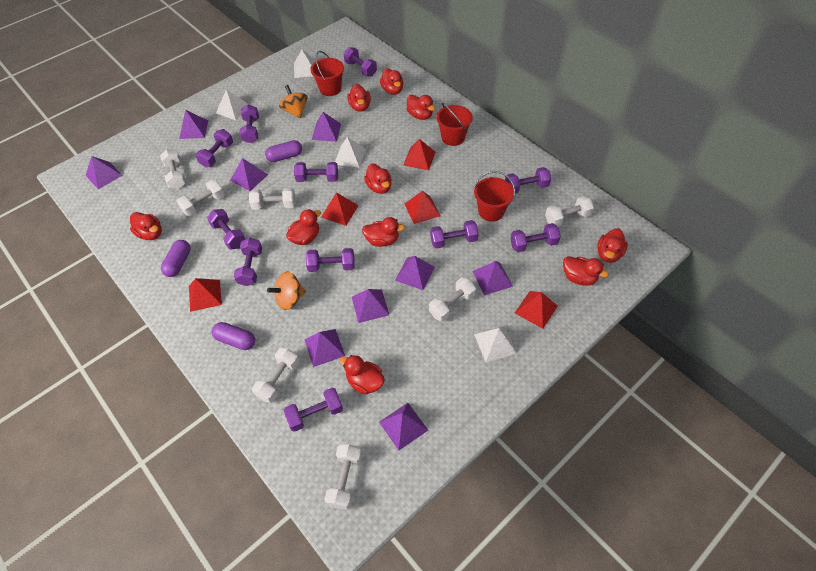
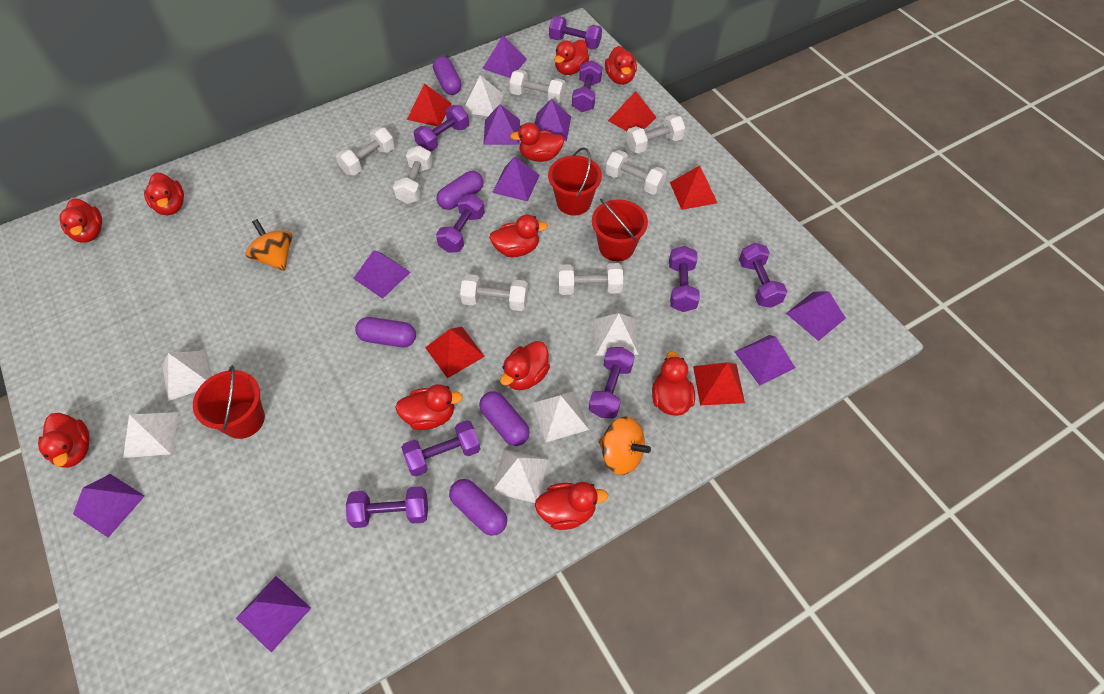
purple capsule: [161,240,191,277] [212,322,255,350] [265,140,302,162] = 3 -> [355,317,416,347] [433,56,462,95] [437,171,484,210] [449,479,507,536] [479,391,530,446] = 5
purple dumbbell: [195,129,233,167] [207,209,245,250] [234,238,262,286] [239,105,259,143] [284,388,343,432] [294,162,338,182] [306,248,355,272] [343,47,377,77] [430,220,479,249] [505,167,551,194] [510,223,561,252] = 11 -> [346,486,428,528] [401,420,480,476] [414,105,469,152] [436,194,485,253] [549,16,602,49] [572,60,602,112] [589,347,635,418] [669,246,700,312] [739,243,788,308] = 9
red duck: [130,212,162,240] [286,209,321,245] [339,355,385,395] [347,84,371,112] [362,217,405,247] [364,164,392,194] [380,68,404,95] [407,95,435,120] [563,256,609,286] [597,228,628,263] = 10 -> [38,413,90,468] [60,198,102,243] [144,173,184,215] [395,384,463,430] [489,215,548,257] [500,341,550,390] [510,123,564,162] [535,482,608,530] [554,40,589,75] [605,46,637,85] [652,351,695,416] = 11
white pyramid: [216,89,249,120] [294,50,316,78] [335,137,366,168] [474,326,517,363] = 4 -> [123,412,179,458] [162,350,212,401] [463,75,504,116] [491,449,549,503] [532,391,589,443] [593,313,639,356] = 6

